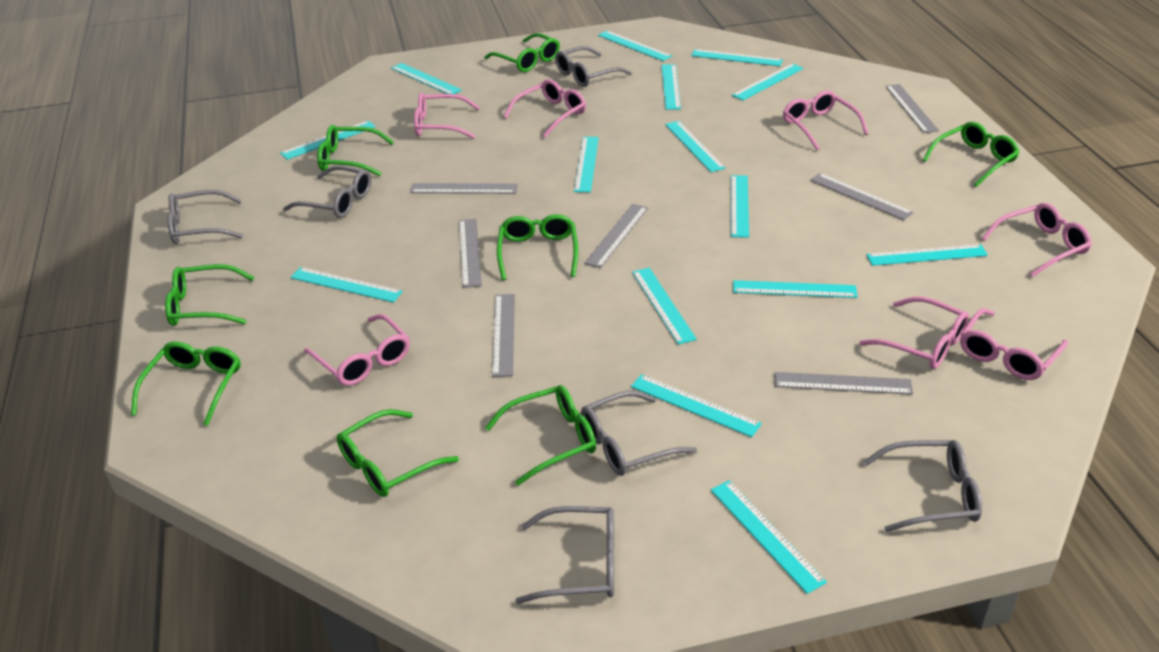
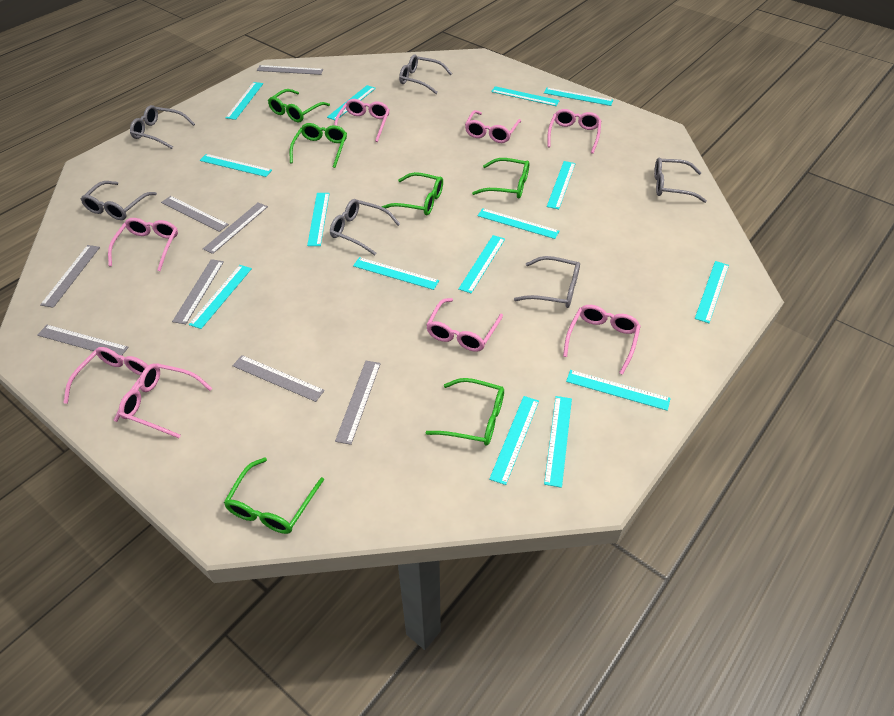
green glasses: [131,341,241,426] [165,264,254,326] [317,125,394,176] [337,409,459,497] [484,33,560,72] [485,385,596,486] [497,214,578,280] [923,122,1020,187] = 8 -> [224,457,324,534] [268,89,330,122] [290,123,347,168] [382,172,443,215] [425,378,504,446] [472,158,529,199] = 6
grey ruler: [410,183,518,194] [459,219,482,288] [492,294,515,377] [584,204,648,268] [774,372,913,395] [810,173,913,220] [886,84,939,133] = 7 -> [37,325,129,355] [40,245,100,308] [161,196,229,232] [172,259,224,324] [203,202,268,254] [232,355,325,402] [257,65,323,75] [335,361,381,445] = 8
pink glasses: [304,314,410,386] [414,93,480,139] [504,79,586,138] [783,90,868,150] [859,297,969,369] [960,308,1068,380] [982,203,1092,277] = 7 -> [64,347,148,422] [108,218,178,271] [119,363,213,438] [334,99,390,142] [426,298,503,352] [465,110,521,143] [547,109,601,154] [563,305,641,375] = 8

